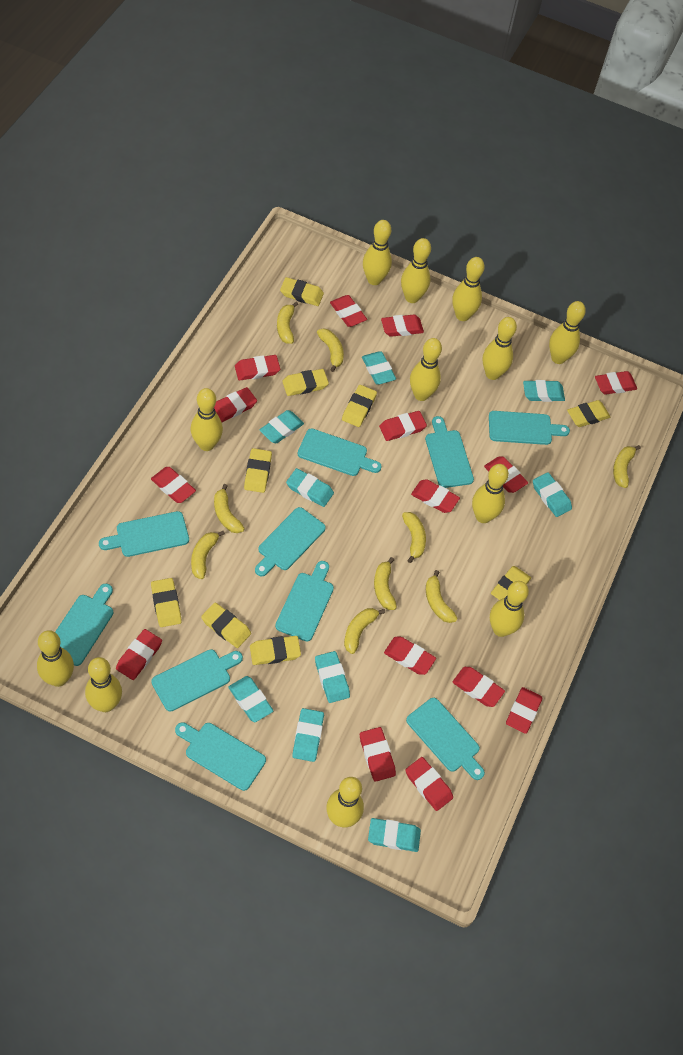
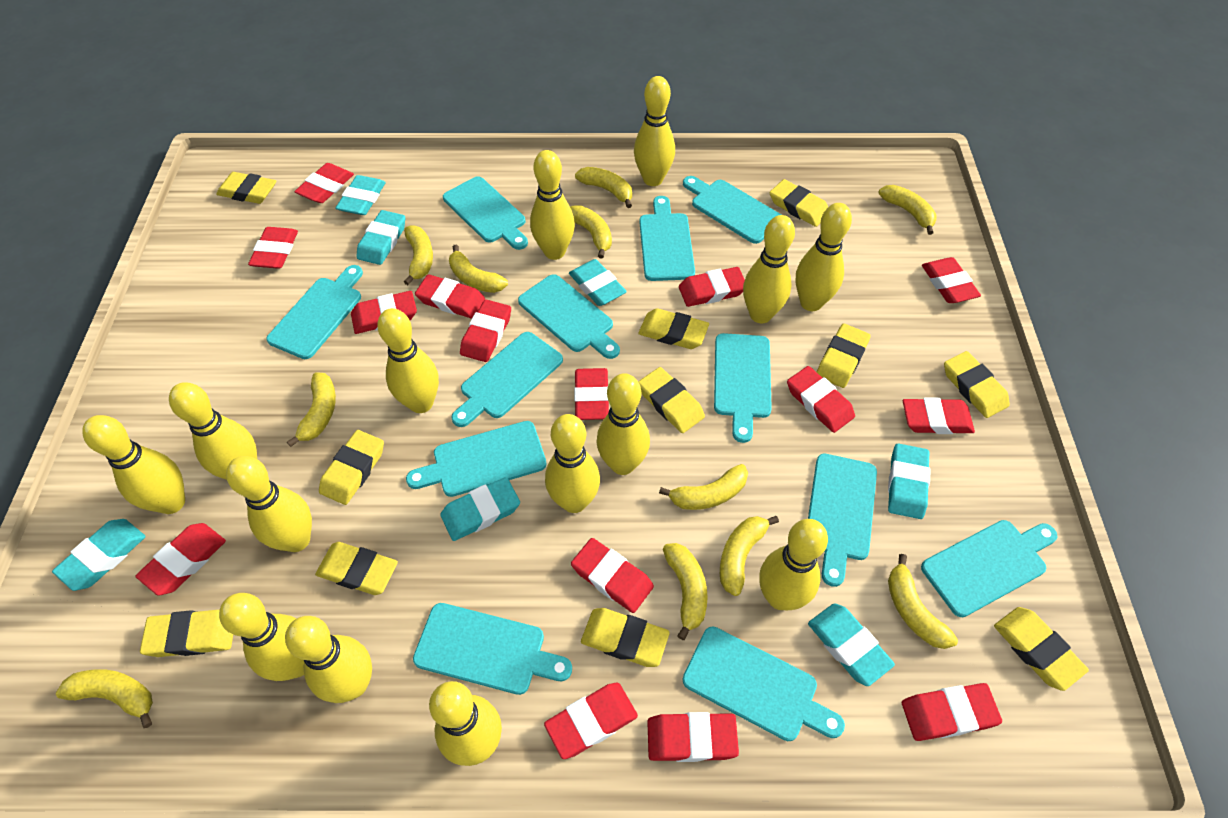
turquoise cutting board: [55,584,113,666] [99,511,189,557] [151,649,243,711] [175,722,266,791] [255,507,326,576] [275,561,334,641] [298,428,381,476] [406,698,485,780] [425,416,474,488] [489,411,570,445] = 10 -> [266,265,363,359] [406,421,547,497] [413,603,572,695] [443,176,528,250] [452,332,563,427] [518,274,620,359] [639,196,695,281] [682,627,845,741] [683,176,781,244] [714,333,772,443] [808,454,877,587] [921,520,1058,617] = 12
turquoise eraser: [228,676,273,722] [260,410,304,443] [286,468,334,507] [292,708,324,762] [315,651,350,703] [362,351,396,384] [368,818,421,852] [523,380,565,402] [533,472,572,517] = 9 -> [52,519,146,591] [335,175,386,215] [357,210,405,265] [440,477,520,541] [569,259,627,306] [808,603,895,686] [888,443,931,519] = 7
yellow banana: [191,531,225,579] [214,484,245,533] [277,302,298,344] [317,328,344,372] [344,608,385,654] [374,557,397,610] [402,512,426,563] [426,570,457,623] [613,445,641,488] = 9 -> [56,669,153,728] [287,372,336,447] [404,225,433,285] [449,244,508,293] [570,205,612,259] [575,167,632,208] [659,464,748,510] [663,543,708,640] [720,516,779,596] [879,185,937,235] [888,554,958,649] = 11
yellow bowling pin: [37,630,74,687] [85,657,122,712] [191,388,223,451] [326,777,364,827] [363,220,392,285] [401,238,431,303] [410,338,442,401] [452,257,485,321] [472,464,509,523] [483,317,517,380] [490,581,529,637] [549,301,586,364] = 12 -> [82,415,185,514] [169,382,257,480] [219,593,304,681] [226,456,312,552] [285,616,372,703] [377,308,439,413] [429,681,502,766] [530,150,575,260] [545,414,600,513] [597,373,650,475] [634,76,675,186] [743,215,795,323] [759,519,828,610] [795,203,852,311] = 14
yellow eraser: [151,578,182,627] [201,602,251,648] [244,448,272,493] [250,636,301,665] [280,277,324,306] [282,369,329,396] [342,385,377,427] [491,566,531,600] [567,400,610,427] = 9 -> [140,610,233,657] [216,172,276,204] [315,542,398,595] [319,430,384,505] [581,608,670,667] [638,308,709,349] [638,367,705,433] [770,179,828,227] [817,324,871,388] [944,351,1010,418] [994,607,1089,691] = 11

